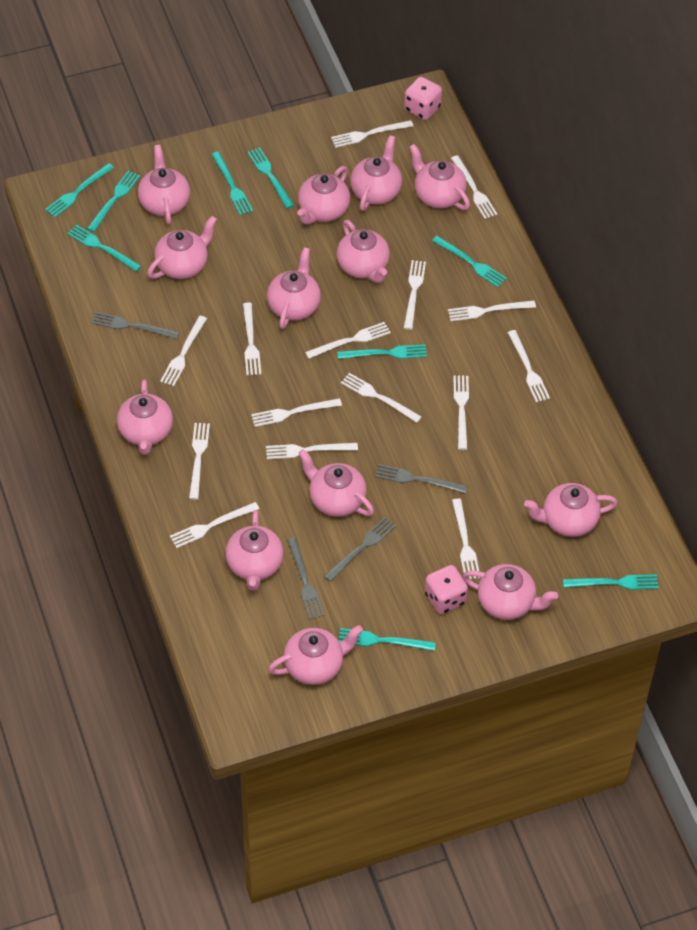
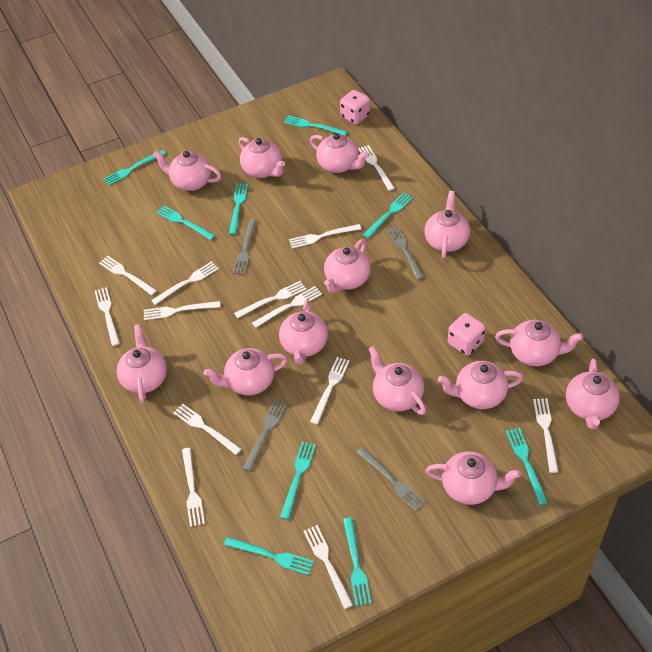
white fork: [160,316,207,386] [170,502,259,548] [189,423,210,500] [243,303,261,375] [251,398,342,427] [266,443,358,459] [305,322,391,359] [331,120,413,148] [341,373,422,423] [404,260,426,330] [448,300,536,321] [451,155,497,219] [452,499,481,579] [453,375,469,450] [507,330,550,402] = 15 -> [95,287,120,346] [99,256,157,295] [144,301,220,320] [151,261,219,305] [173,404,241,455] [182,448,205,527] [234,281,307,318] [252,286,322,328] [289,224,361,249] [304,525,353,609] [310,357,350,424] [358,145,395,191] [533,398,559,473] = 13

